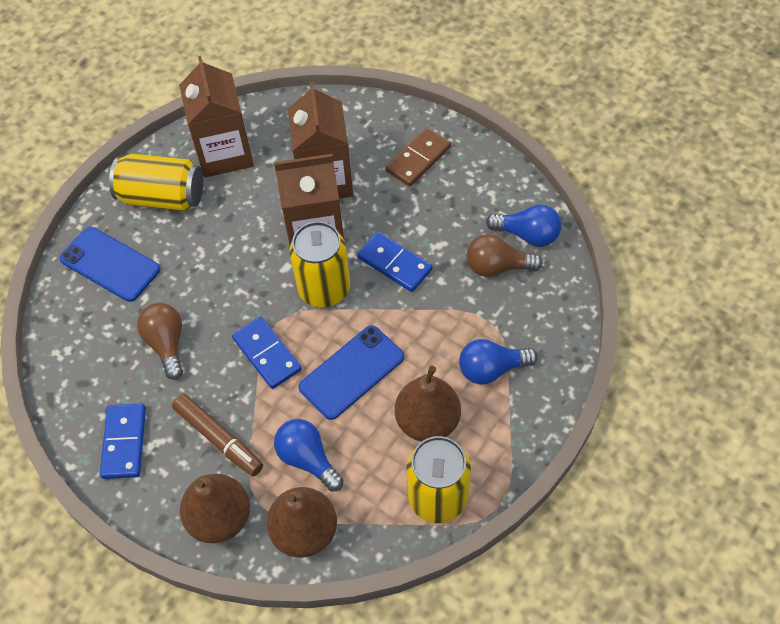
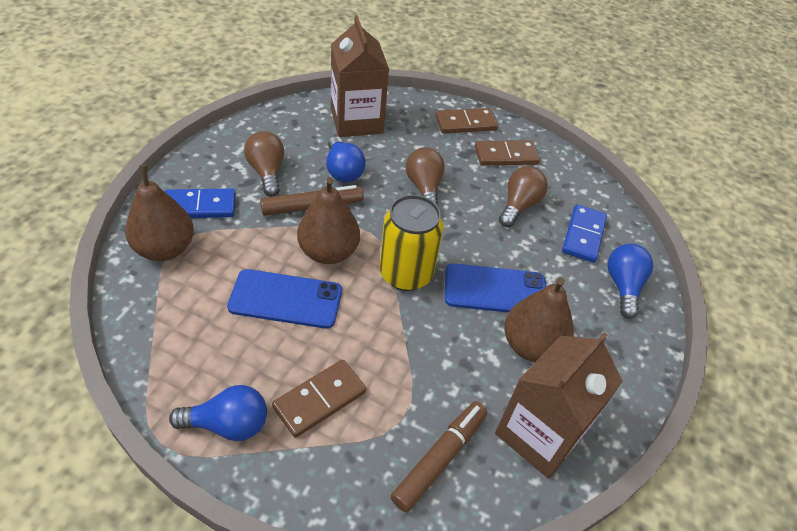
blue domino: [100,404,146,479] [232,317,302,389] [357,232,432,292] = 3 -> [164,188,236,218] [562,204,607,263] = 2
brown carton: [179,56,254,178] [274,154,344,245] [288,82,353,198] = 3 -> [331,15,389,137] [495,332,623,479] = 2
brown domino: [385,127,451,187] = 1 -> [272,360,366,438] [435,108,498,134] [475,140,540,166] = 3
brown light bulb: [137,303,183,380] [466,234,543,277] = 2 -> [244,131,284,197] [406,147,445,207] [499,166,548,227] = 3
brown marker: [172,394,263,476] = 1 -> [260,185,364,216] [391,401,487,512] = 2
yellow can: [109,154,203,211] [289,221,350,307] [407,436,471,523] = 3 -> [379,195,443,291] = 1

